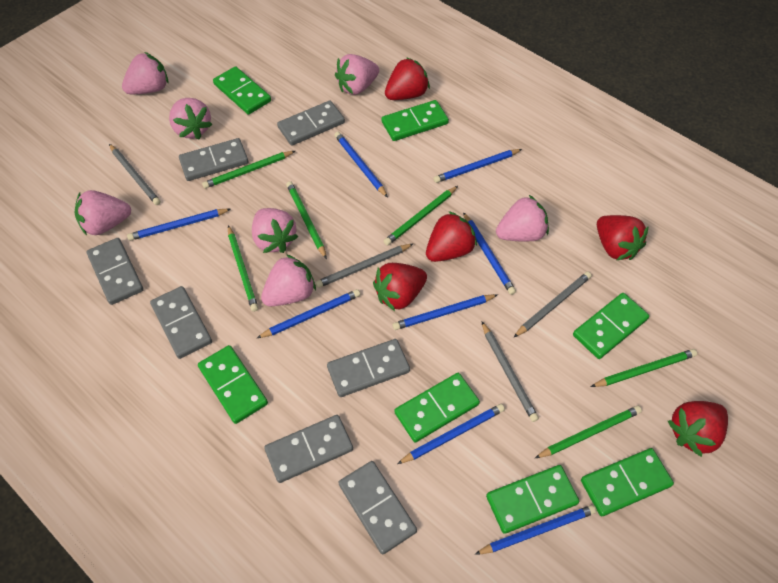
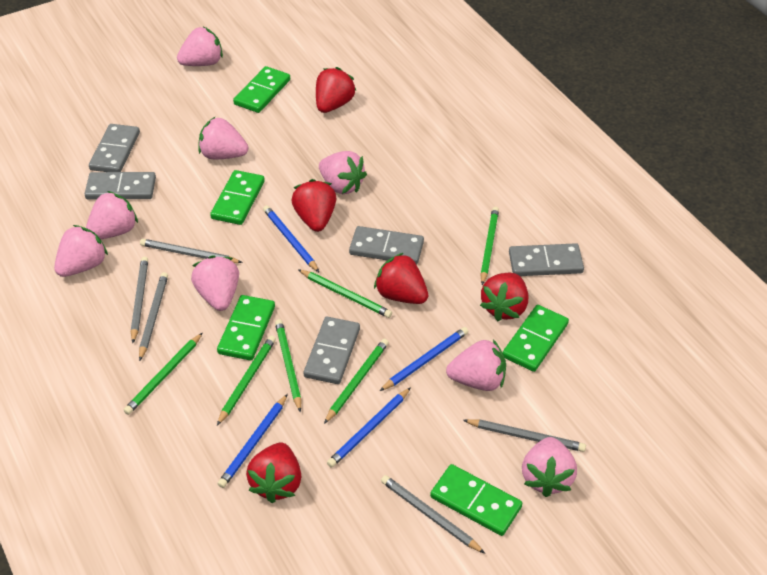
blue pencil: [127,209,231,241] [257,289,360,338] [334,132,388,198] [393,294,498,330] [397,404,505,464] [434,149,522,183] [463,212,516,295] [475,505,597,555] = 8 -> [218,394,288,488] [263,205,319,272] [327,387,411,468] [380,327,468,391] = 4
green domino: [198,345,268,424] [213,66,271,115] [382,100,449,141] [395,373,480,443] [486,465,579,534] [573,293,649,359] [581,448,674,516] = 7 -> [210,170,265,225] [217,295,275,360] [233,66,290,113] [430,464,522,536] [502,305,569,372] = 5
grey domino: [86,238,144,305] [150,286,212,359] [179,138,248,181] [264,415,353,483] [277,101,345,146] [327,339,410,397] [338,461,417,554] = 7 -> [85,172,156,199] [89,124,140,172] [304,317,360,384] [349,226,424,265] [509,243,584,276] = 5
grey pencil: [109,144,161,205] [315,244,413,288] [481,321,539,422] [513,272,592,338] = 4 -> [131,257,148,343] [139,272,168,361] [140,239,243,263] [381,475,485,554] [463,419,586,452] = 5
pink strawberry: [75,190,131,236] [122,52,168,94] [169,98,213,139] [252,208,298,253] [261,254,316,306] [335,54,379,95] [496,195,549,242] = 7 -> [54,225,108,277] [86,191,138,240] [177,26,223,66] [191,256,239,311] [199,117,248,159] [319,151,367,194] [446,339,506,391] [522,437,577,497] = 8

